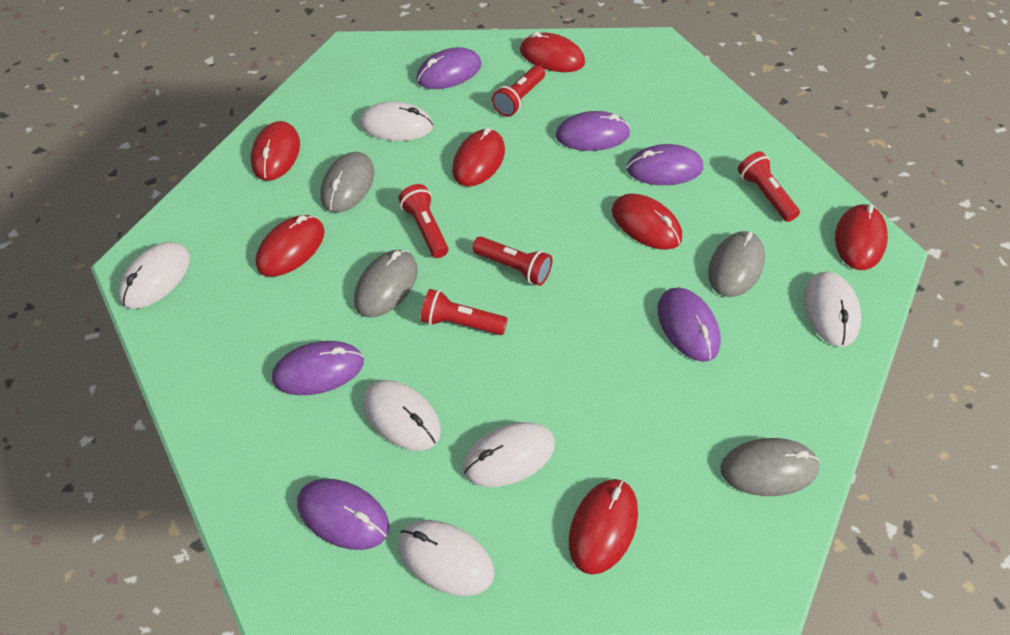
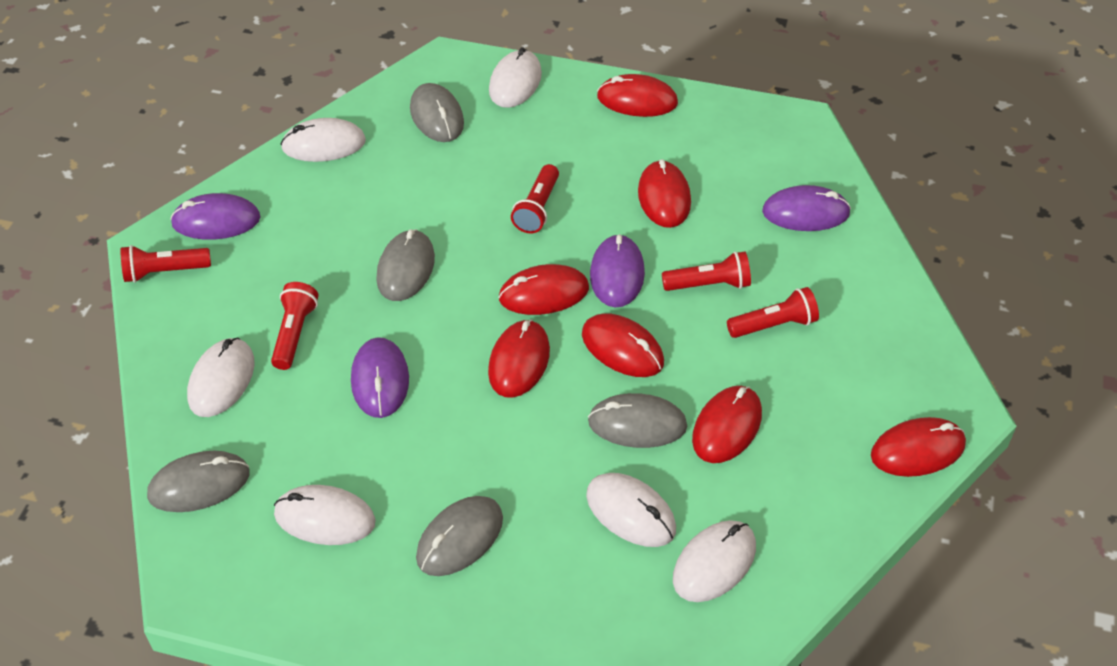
grey mouse: [320,152,374,213] [354,250,418,318] [708,231,765,297] [721,438,820,496] = 4 -> [147,451,250,512] [376,229,435,301] [410,83,464,142] [416,496,503,576] [588,393,687,448] = 5
purple mouse: [272,341,364,395] [297,479,389,550] [416,47,481,89] [556,111,631,151] [626,144,703,185] [658,288,721,362] = 6 -> [170,193,261,240] [351,337,409,418] [590,234,645,307] [762,185,851,231] = 4

